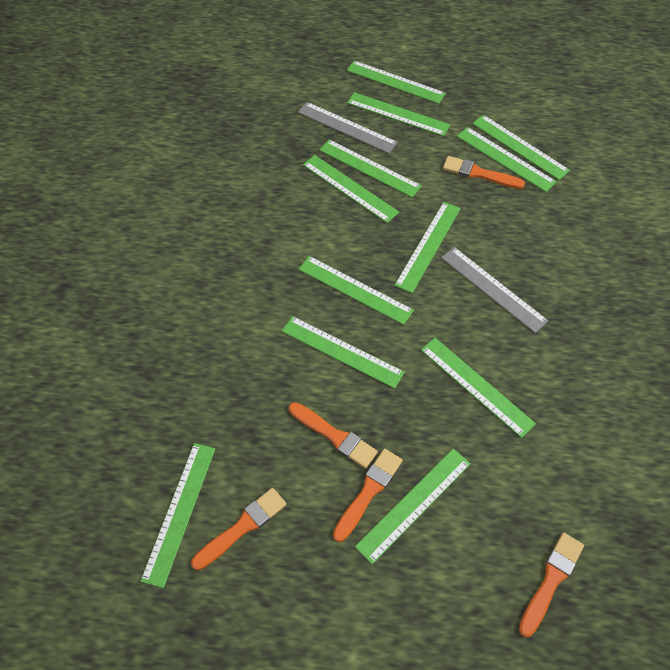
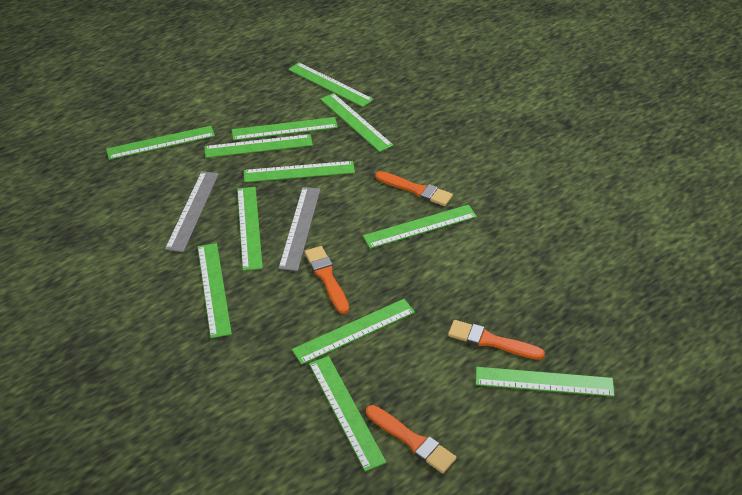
orange brush: [191,488,286,570] [289,402,378,469] [333,449,403,542] [443,156,525,189] [519,532,584,637] = 5 -> [305,246,349,314] [366,405,457,474] [375,171,453,206] [448,320,545,360] = 4

